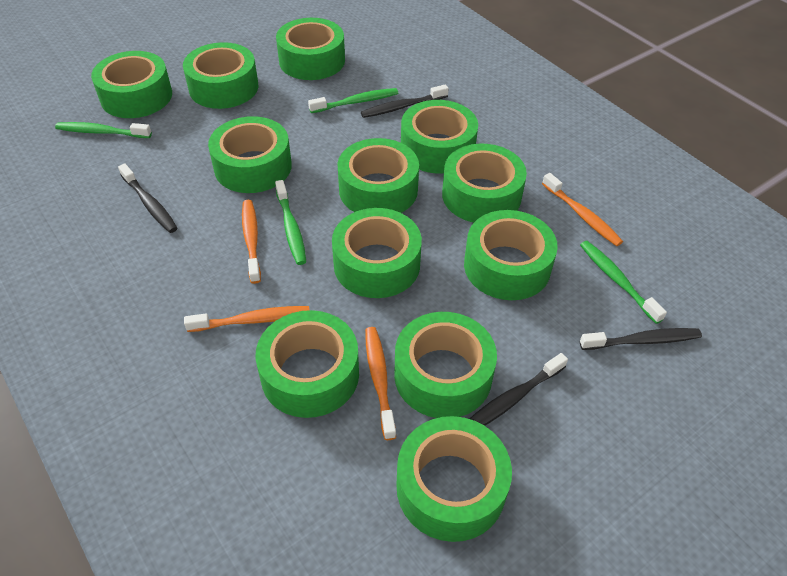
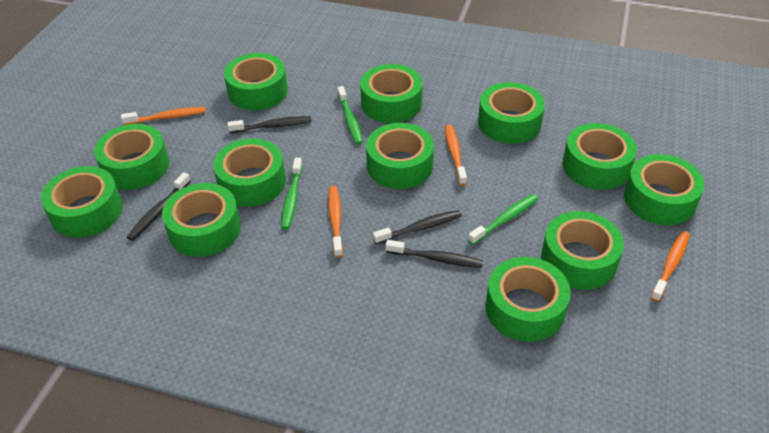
green toothbrush: [55,122,152,138] [275,180,306,265] [308,88,398,113] [580,241,667,324] = 4 -> [281,158,303,230] [337,86,363,145] [468,194,538,245] = 3

